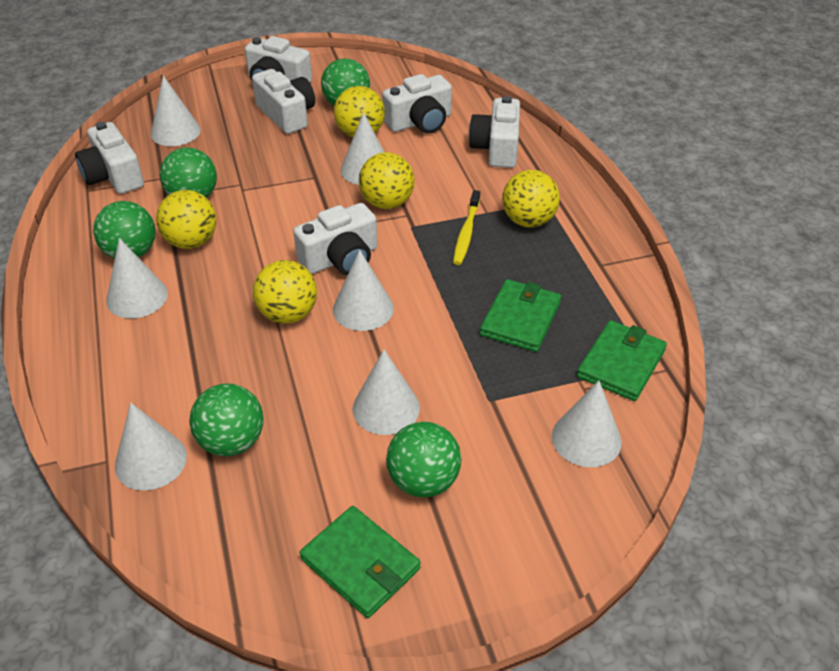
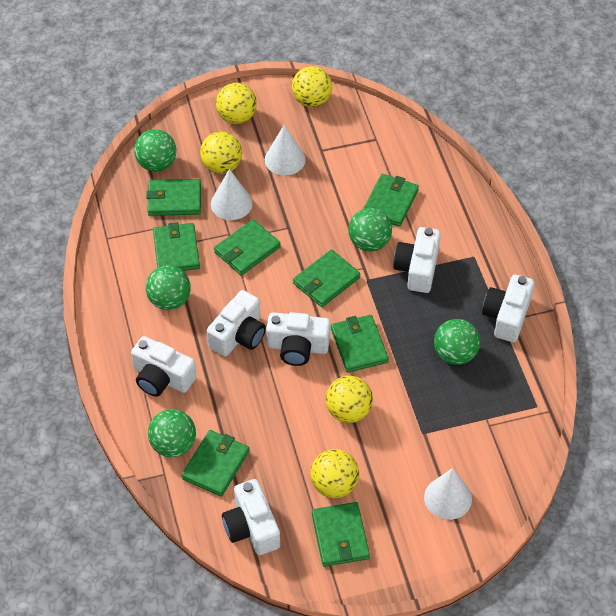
green wallet: [299,506,421,618] [480,279,561,352] [577,320,667,401] = 3 -> [146,179,201,216] [153,222,200,271] [181,430,249,497] [214,219,281,276] [293,250,360,307] [312,502,370,567] [331,315,389,373] [363,174,419,227] = 8
white cone: [106,238,168,318] [115,403,187,491] [151,76,201,146] [333,250,394,331] [341,112,384,185] [353,349,420,435] [552,380,622,467] = 7 -> [211,169,253,220] [265,124,305,175] [424,468,472,520] = 3
yellow toothbrush: [453,190,480,265] = 1 -> none = 0

